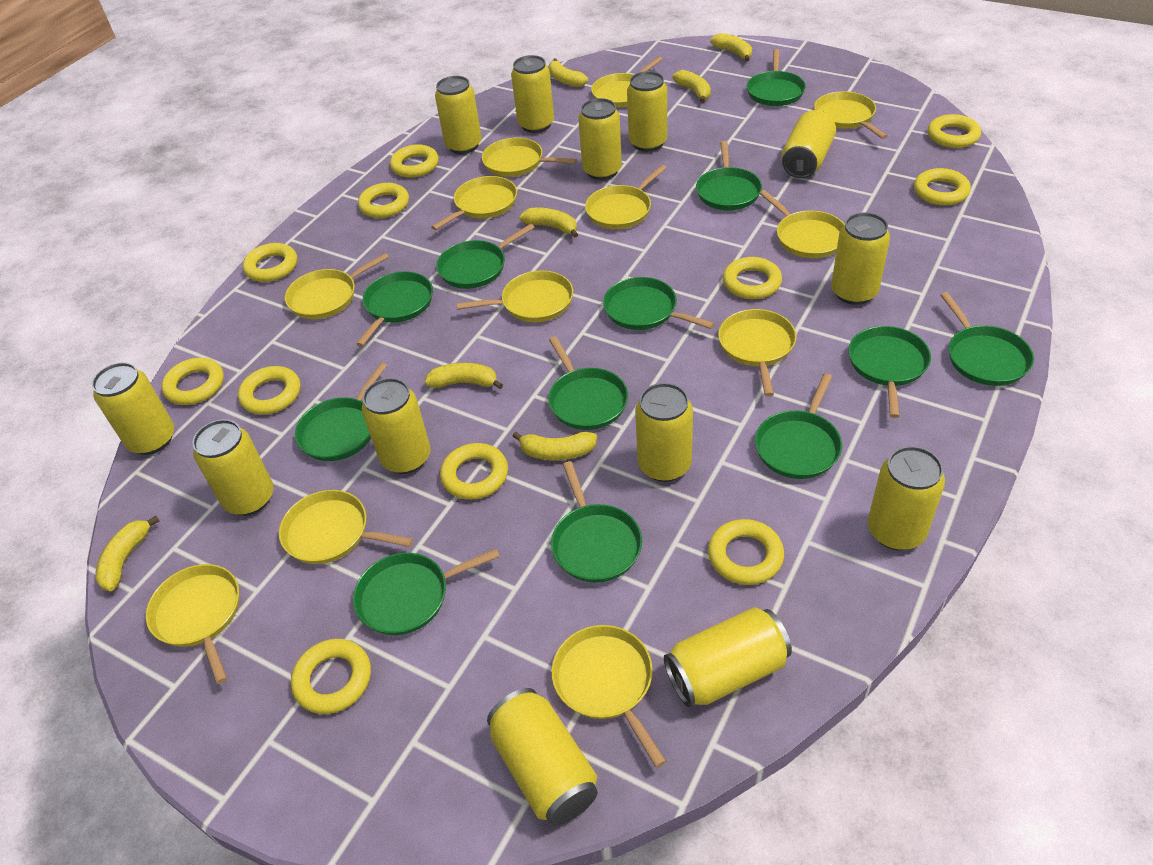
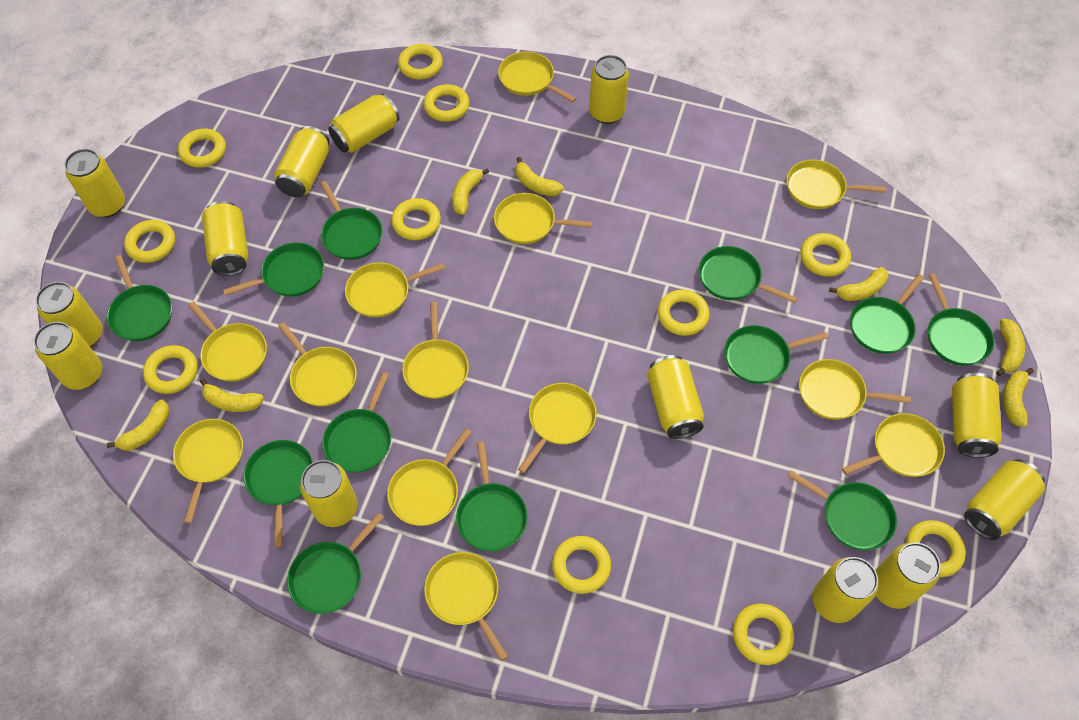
yellow pan: [146,564,239,684] [279,490,413,564] [285,253,389,319] [431,176,517,230] [456,270,573,322] [482,138,577,177] [551,625,666,768] [585,165,667,229] [591,56,662,107] [718,309,797,397] [759,190,845,258] [814,91,888,139] = 12 -> [173,419,243,524] [188,301,267,382] [278,322,357,407] [345,262,445,318] [387,428,472,526] [402,302,469,399] [424,552,508,661] [494,193,593,244] [498,51,576,103] [518,383,597,473] [787,160,886,209] [799,359,911,420] [842,413,945,477] = 13

